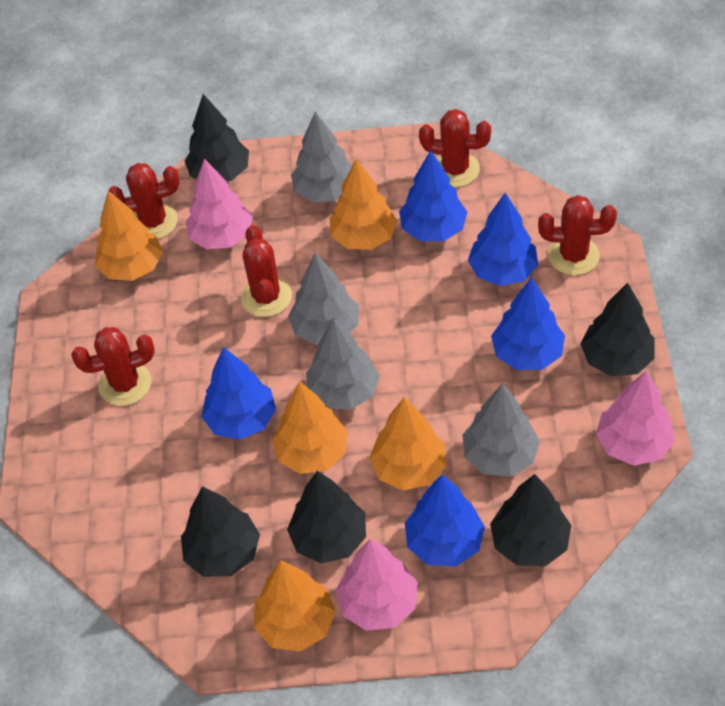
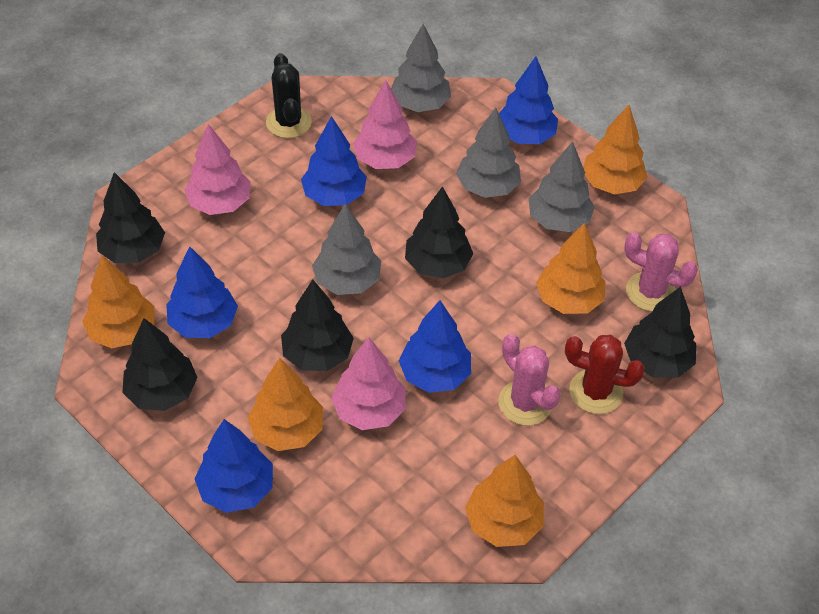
black cactus: none = 0 -> [266,53,312,138] = 1
pink cactus: none = 0 -> [498,334,561,426] [624,232,698,311] = 2
red cactus: [71,327,155,406] [109,163,180,239] [241,225,292,317] [419,109,491,187] [538,195,617,275] = 5 -> [565,335,645,414] = 1

